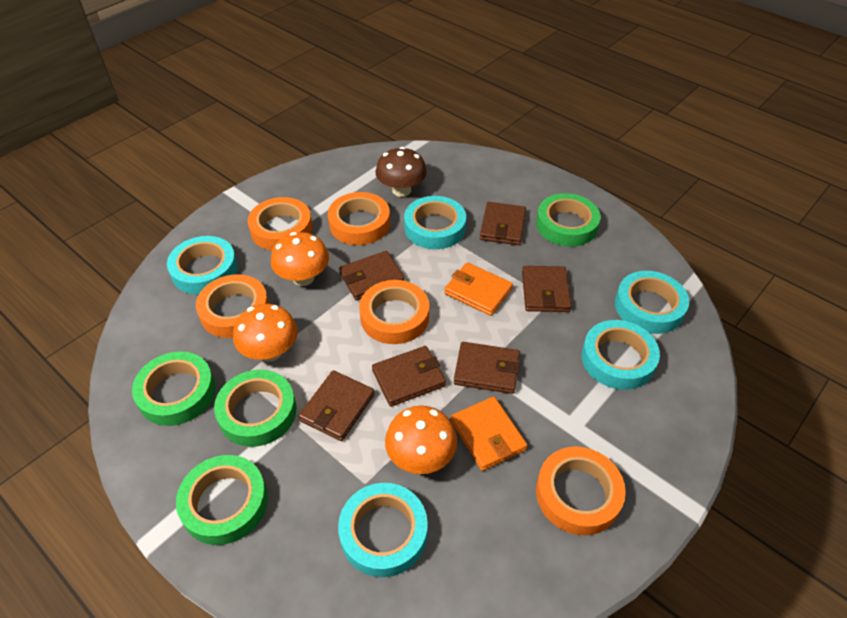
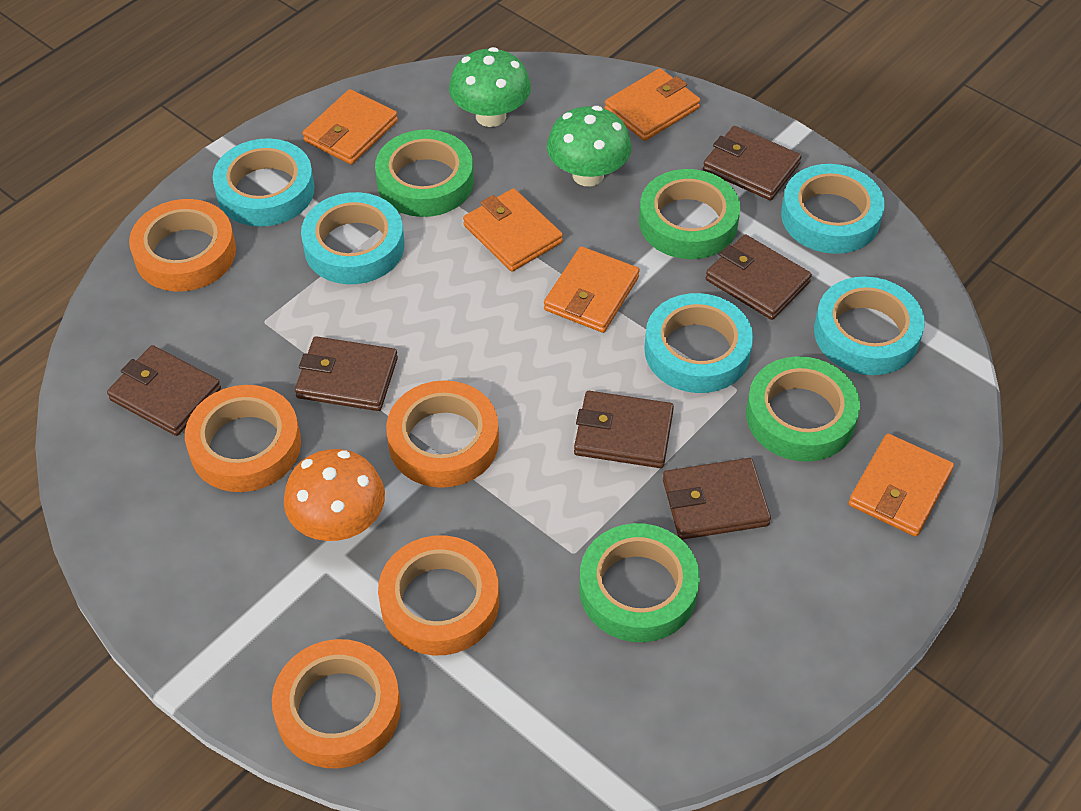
brown mushroom: [375,147,427,197] = 1 -> none = 0
green mushroom: none = 0 -> [449,47,531,127] [547,106,631,186] = 2
orange mushroom: [233,304,298,362] [271,232,329,286] [385,406,457,474] = 3 -> [284,449,385,541] = 1
orange wallet: [444,262,513,316] [451,396,527,471] = 2 -> [303,89,398,164] [463,188,563,272] [544,246,640,333] [605,68,700,141] [849,434,954,537] = 5

